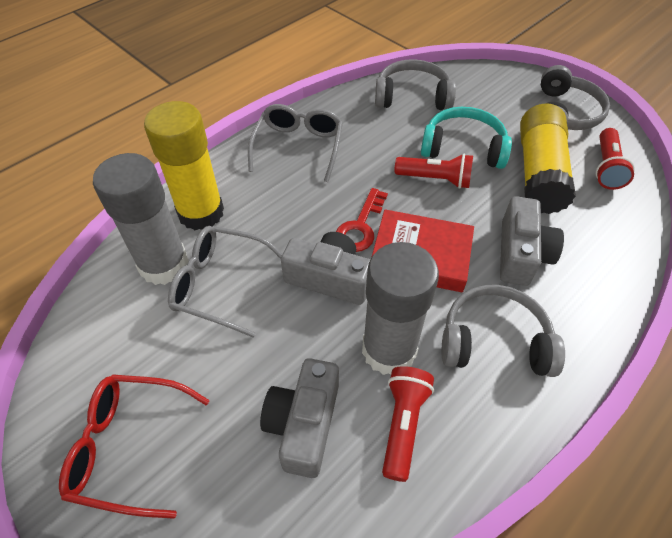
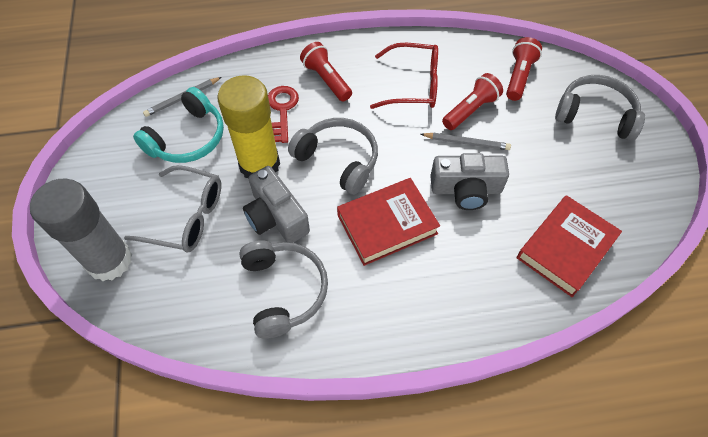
grey camera: [260,358,339,478] [281,232,370,305] [500,196,564,286] = 3 -> [243,166,310,243] [430,153,509,210] = 2
grey glasses: [168,226,282,338] [248,104,343,182] = 2 -> [124,165,221,252] = 1
grey glue stick: [93,153,189,285] [362,242,439,375] = 2 -> [30,178,132,281] = 1
grey pencil: none = 0 -> [143,77,222,117] [421,133,511,150] = 2
red book: [372,210,474,292] = 1 -> [337,178,440,266] [517,195,622,297] = 2
yellow glue stick: [144,101,224,230] [520,103,576,214] = 2 -> [217,75,280,178] = 1

